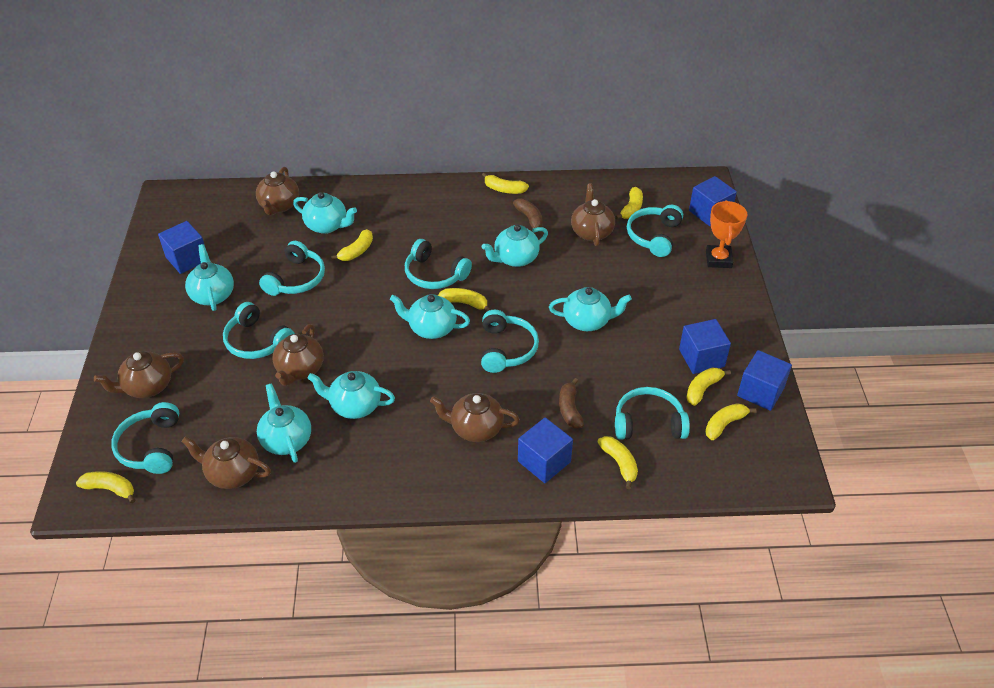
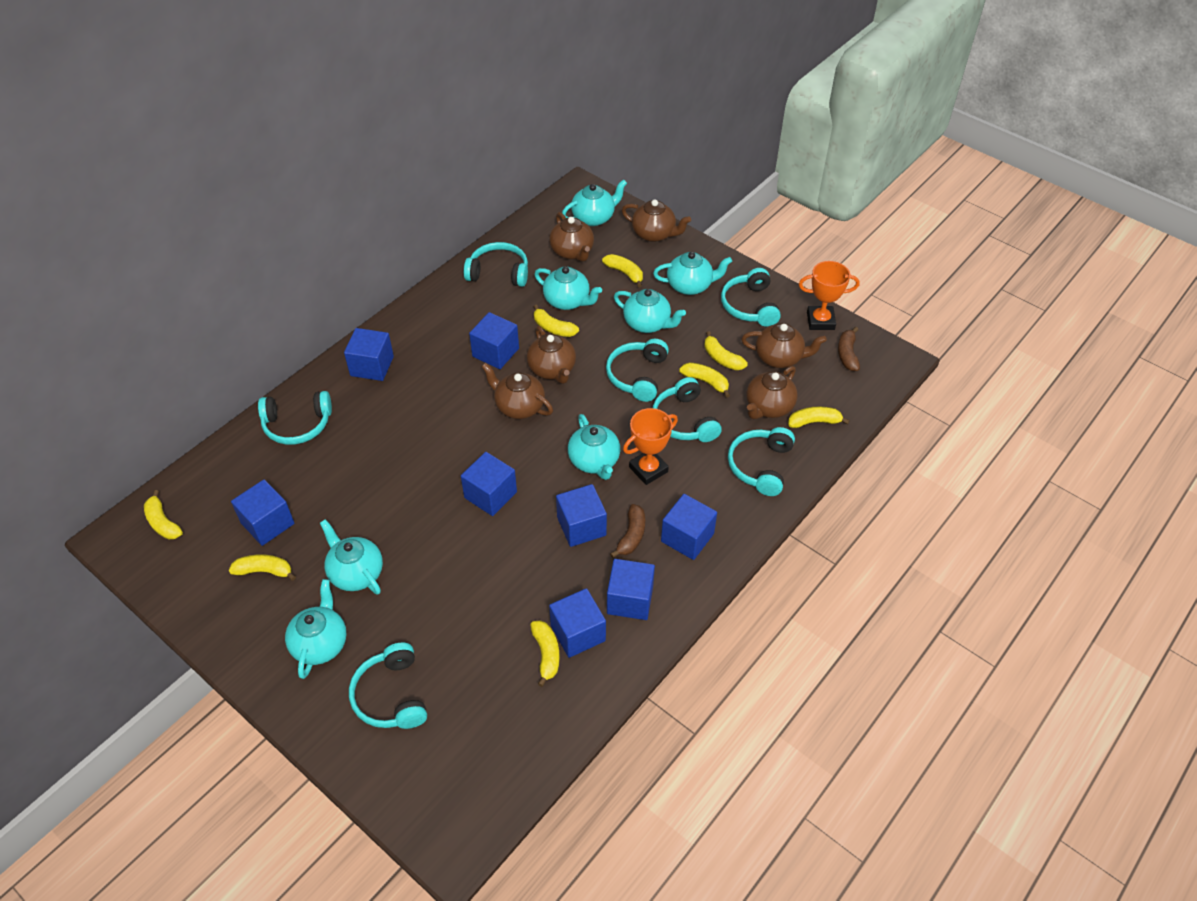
blue cube: [158,221,205,274] [518,418,573,483] [679,319,731,374] [689,176,737,226] [737,350,792,411] = 5 -> [231,479,294,546] [344,328,394,381] [461,452,517,516] [469,312,519,369] [549,588,606,658] [556,484,607,547] [607,559,655,620] [661,494,717,560] = 8
orange trophy: [706,200,747,268] = 1 -> [623,408,678,485] [799,261,860,330] = 2

